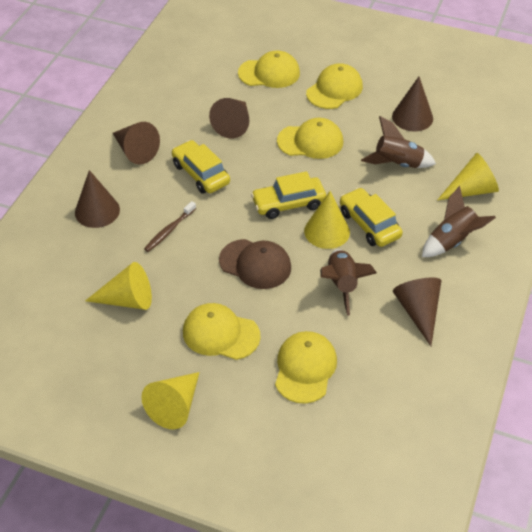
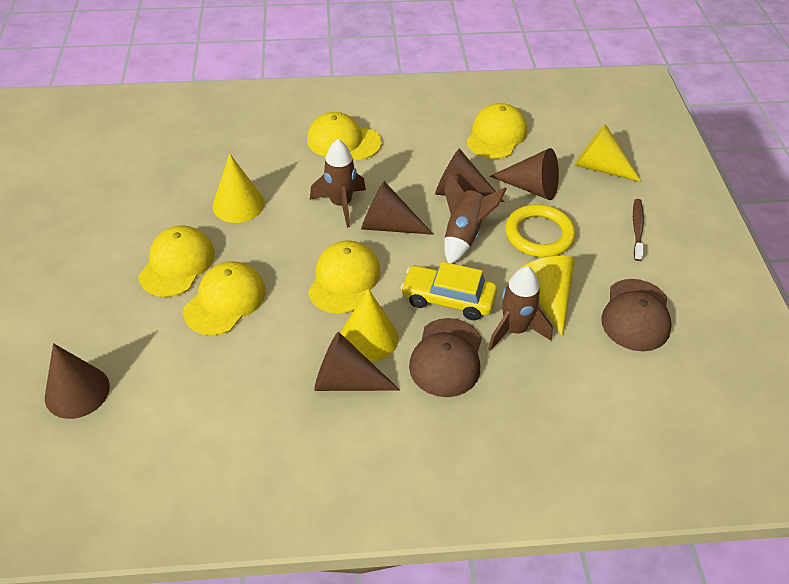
brown cap: [219,239,291,289] = 1 -> [409,318,482,397] [601,279,672,351] = 2
yellow car: [172,140,230,194] [251,171,326,219] [340,188,403,247] = 3 -> [401,262,497,320] = 1
yellow ring: none = 0 -> [505,204,575,257] = 1

